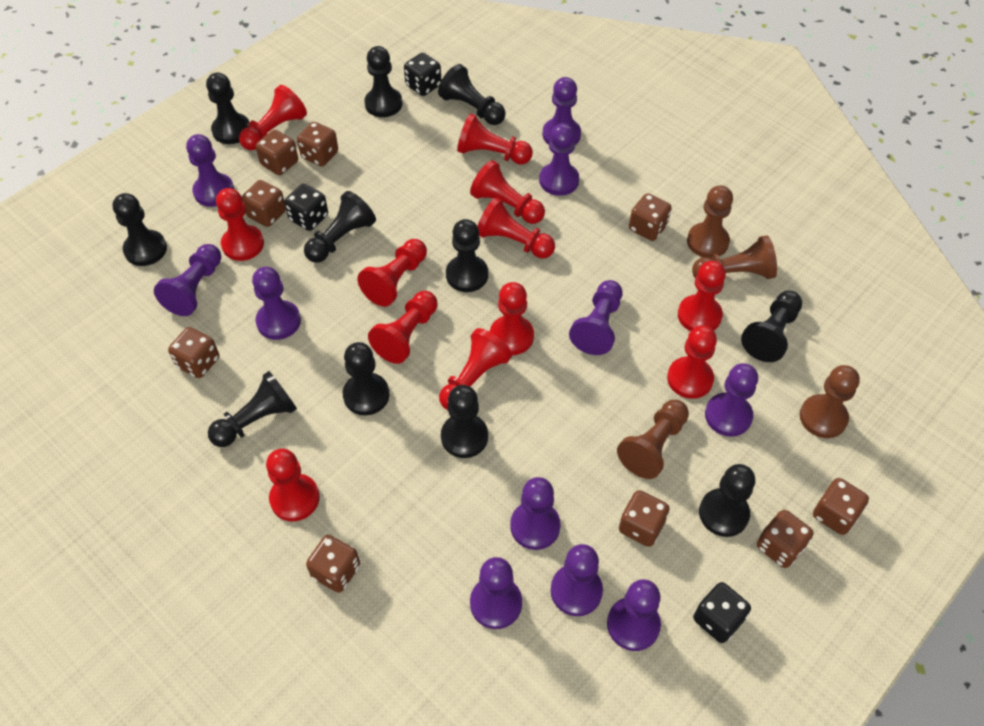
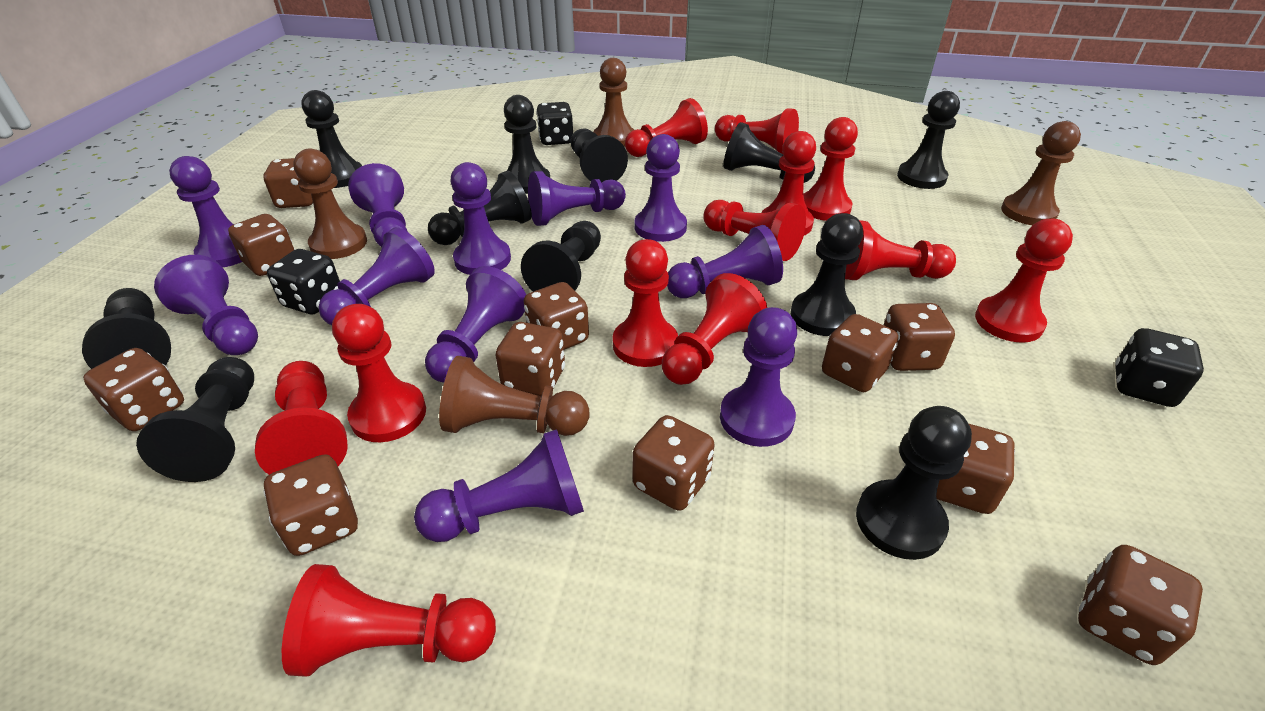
brown dice: [168,327,219,378] [242,180,286,227] [256,130,298,175] [297,122,338,166] [306,535,360,593] [619,490,670,547] [629,193,672,241] [757,510,813,568] [813,478,869,535] = 9 -> [83,348,184,431] [228,214,295,276] [263,158,313,208] [263,455,358,556] [495,322,565,396] [523,282,589,350] [633,415,715,511] [822,314,898,392] [884,303,955,371] [936,423,1015,514] [1078,545,1203,665] = 11

